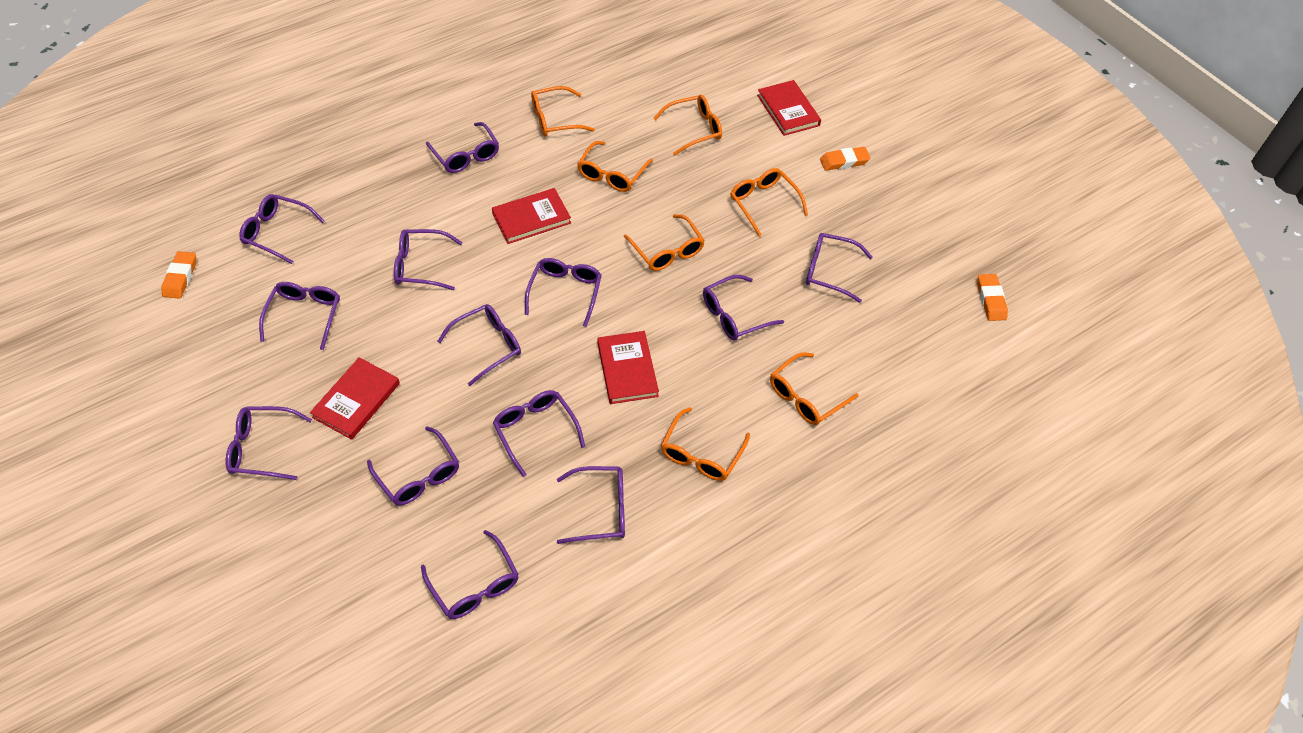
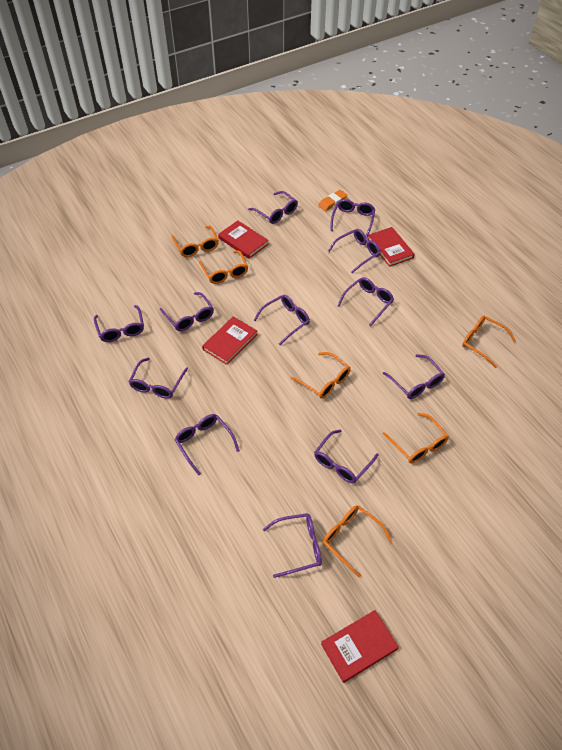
orange eraser: [161,251,196,299] [820,147,870,171] [977,274,1008,321] = 3 -> [318,190,347,211] = 1
orange glasses: [531,86,595,137] [577,141,653,192] [624,214,705,271] [653,95,722,156] [661,407,750,481] [730,168,808,237] [770,352,859,425] = 7 -> [172,225,219,257] [199,250,248,284] [290,352,351,399] [323,505,392,577] [383,413,449,463] [462,316,516,368] = 6
purple glasses: [226,406,312,480] [239,194,325,264] [259,282,340,350] [367,426,459,506] [394,229,462,290] [421,530,518,619] [426,122,499,173] [437,304,521,386] [493,390,585,477] [525,258,602,327] [557,466,625,544] [703,275,784,341] [806,233,873,303] = 13 -> [94,305,144,342] [129,357,188,399] [160,292,214,331] [174,414,240,475] [248,191,298,224] [254,295,310,345] [263,513,322,578] [314,430,379,483] [328,229,380,273] [330,199,375,238] [338,277,394,327] [383,354,445,399] = 12

